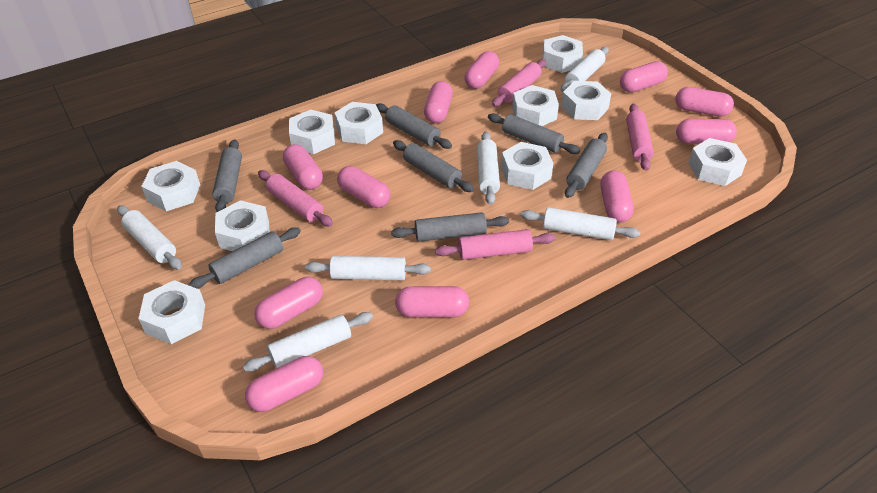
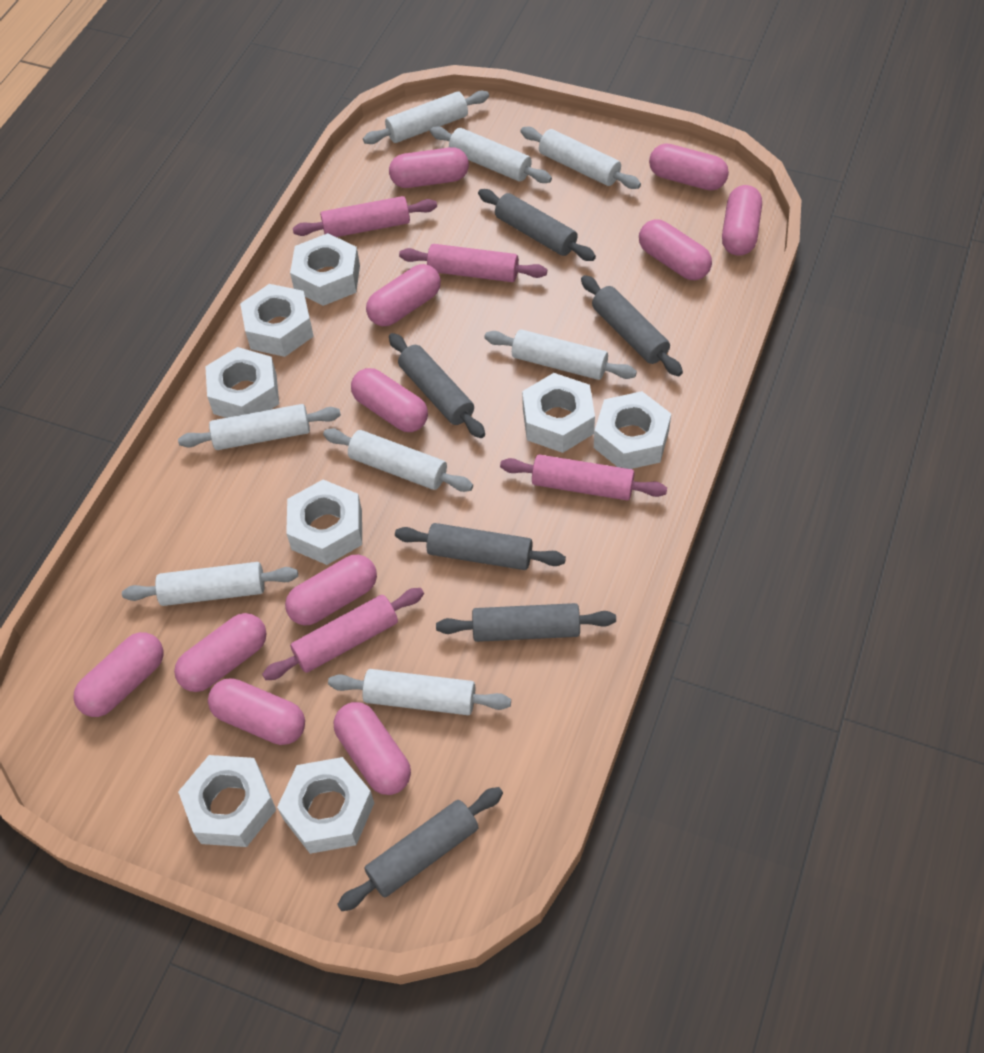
grey rolling pin: [189,227,301,289] [212,139,242,212] [376,103,452,149] [391,212,509,242] [393,140,474,192] [488,113,580,154] [565,133,608,198] = 7 -> [337,787,503,911] [389,333,485,438] [395,523,566,570] [436,603,616,642] [478,189,596,261] [581,275,683,376] = 6
white nut: [138,280,205,344] [141,161,200,211] [215,200,269,251] [289,109,335,154] [334,102,383,144] [501,142,553,190] [512,85,559,126] [543,35,583,73] [561,81,611,120] [688,138,747,186] = 10 -> [178,755,276,847] [205,347,279,418] [240,284,314,357] [277,757,374,854] [286,480,362,565] [290,233,360,306] [522,373,595,453] [594,391,671,469] = 8
white rolling pin: [117,205,182,269] [243,312,373,372] [305,256,431,280] [477,132,500,205] [521,207,640,240] [561,47,609,92] = 6 -> [122,562,298,606] [178,404,341,450] [323,429,473,492] [328,669,511,715] [363,91,489,144] [430,126,552,183] [484,329,637,380] [520,127,641,189] = 8

